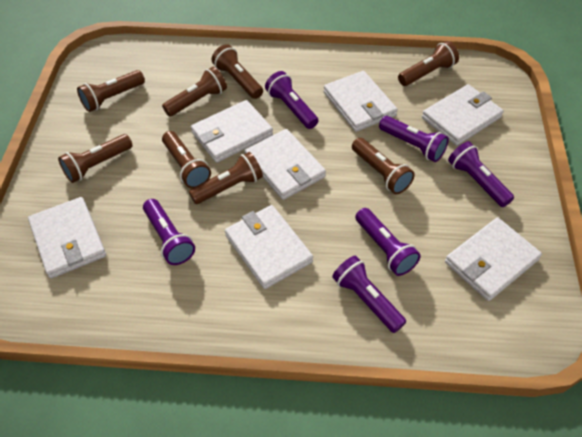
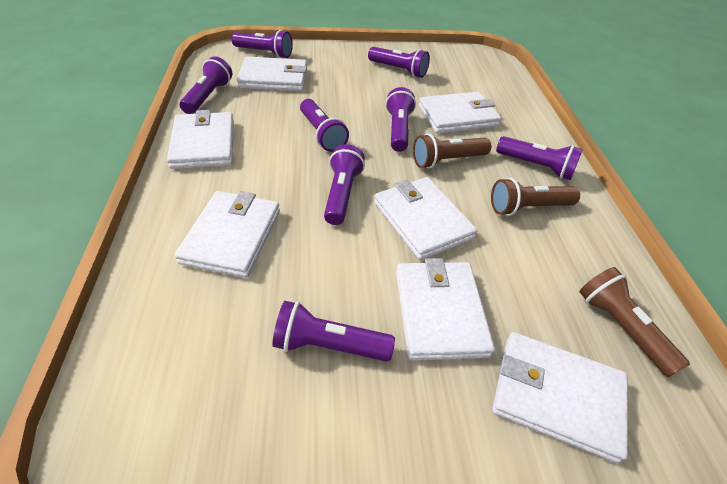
brown flashlight: [58,134,133,183] [77,70,145,112] [162,67,227,117] [162,131,211,189] [189,152,263,204] [212,44,263,99] [352,138,415,194] [398,41,459,86] = 8 -> [413,133,491,169] [491,178,580,216] [579,267,690,377] = 3
purple flashlight: [143,199,195,265] [265,71,319,129] [332,256,406,333] [355,208,421,276] [379,116,449,162] [448,141,514,207] = 6 -> [180,56,232,114] [231,30,293,58] [272,301,395,362] [300,99,349,152] [324,144,365,225] [368,47,430,78] [386,87,416,152] [496,136,583,180] = 8

